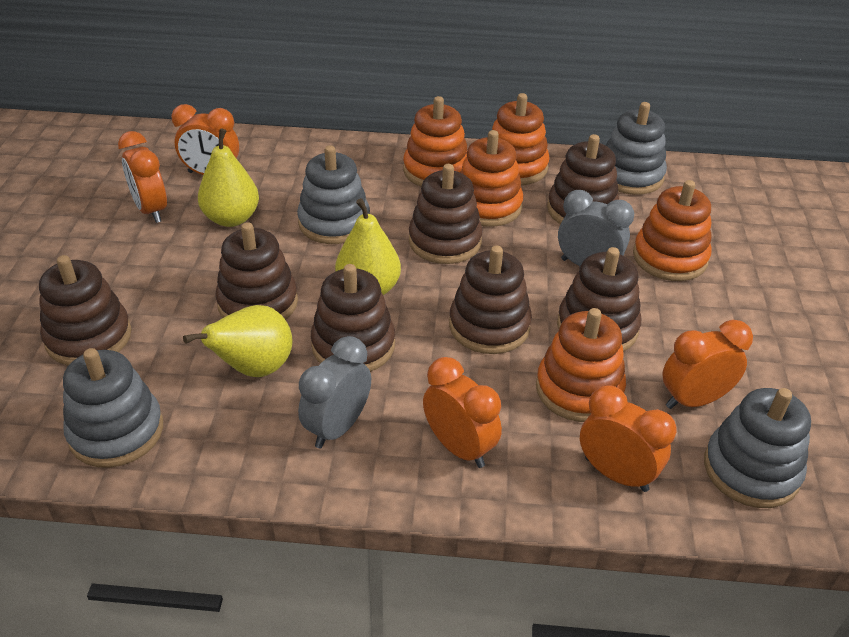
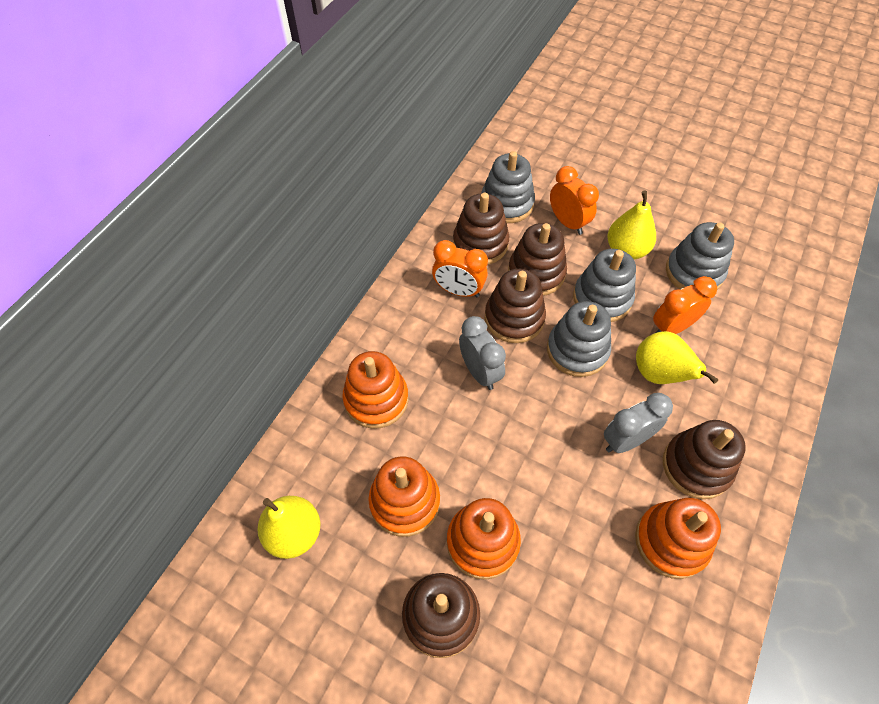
brown stacking toy: [39,255,131,366] [215,222,298,320] [311,264,395,372] [409,164,483,264] [449,246,532,354] [547,134,619,224] [557,247,641,352] = 7 -> [402,573,480,658] [453,193,509,265] [485,269,546,343] [508,223,567,296] [663,420,746,499] = 5
orange clock: [118,131,167,223] [171,104,239,175] [423,357,502,468] [580,385,676,492] [662,320,753,409] = 5 -> [432,240,488,297] [550,166,599,235] [653,276,717,334] = 3
orange stacking toy: [403,96,467,187] [460,130,523,227] [492,93,550,185] [536,308,626,422] [633,180,712,281] = 5 -> [343,351,408,429] [368,456,440,537] [447,498,521,580] [635,498,721,579] = 4

